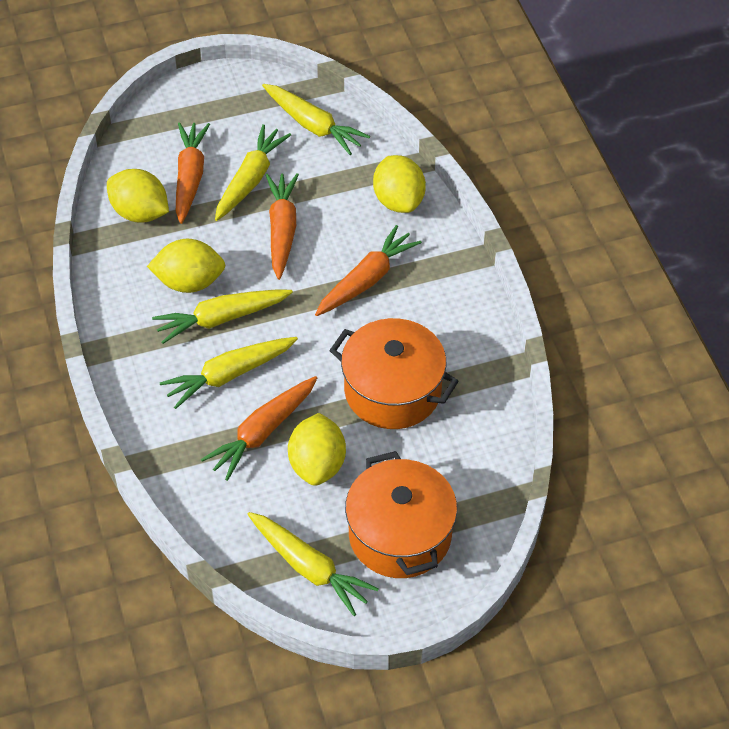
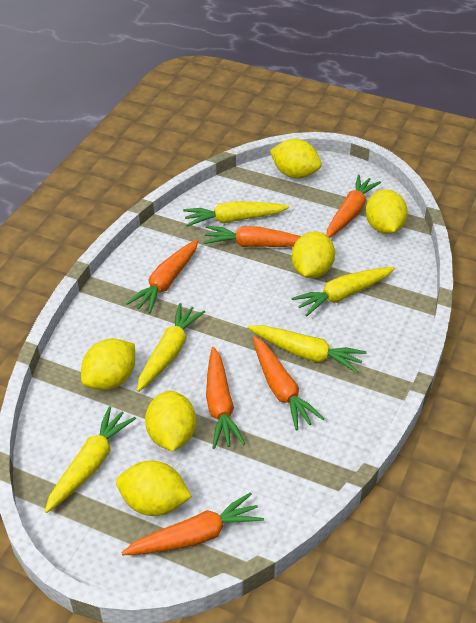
orange carrot: [176,122,210,224] [201,376,317,481] [266,173,299,280] [315,225,422,316] = 4 -> [121,492,264,555] [126,240,198,314] [203,226,301,247] [206,347,245,449] [253,336,324,430] [326,175,381,238] = 6
orange pot: [329,318,459,429] [345,451,457,578] = 2 -> none = 0
yellow lemon: [107,169,169,223] [147,239,225,293] [288,413,346,486] [373,155,426,213] = 4 -> [81,339,135,390] [116,461,192,516] [145,391,196,452] [270,139,321,178] [292,232,335,278] [366,190,408,234] = 6

